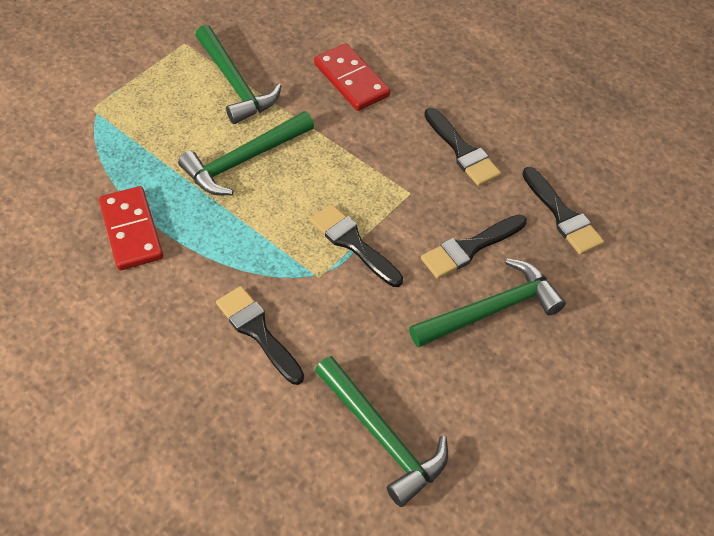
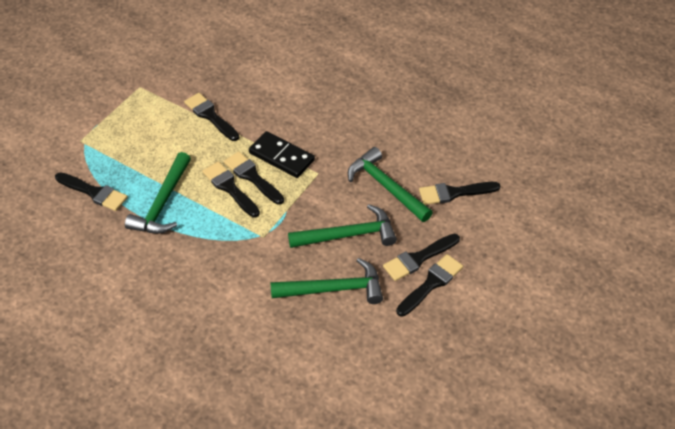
black brush: [216,286,304,385] [310,204,403,287] [421,215,527,279] [424,108,501,186] [522,167,604,255] = 5 -> [55,172,128,211] [184,93,239,141] [203,161,260,217] [224,151,284,205] [383,234,460,281] [396,254,463,317] [419,182,500,205] = 7
black domino: none = 0 -> [249,131,315,178] = 1
red domino: [99,186,163,270] [314,43,390,111] = 2 -> none = 0

